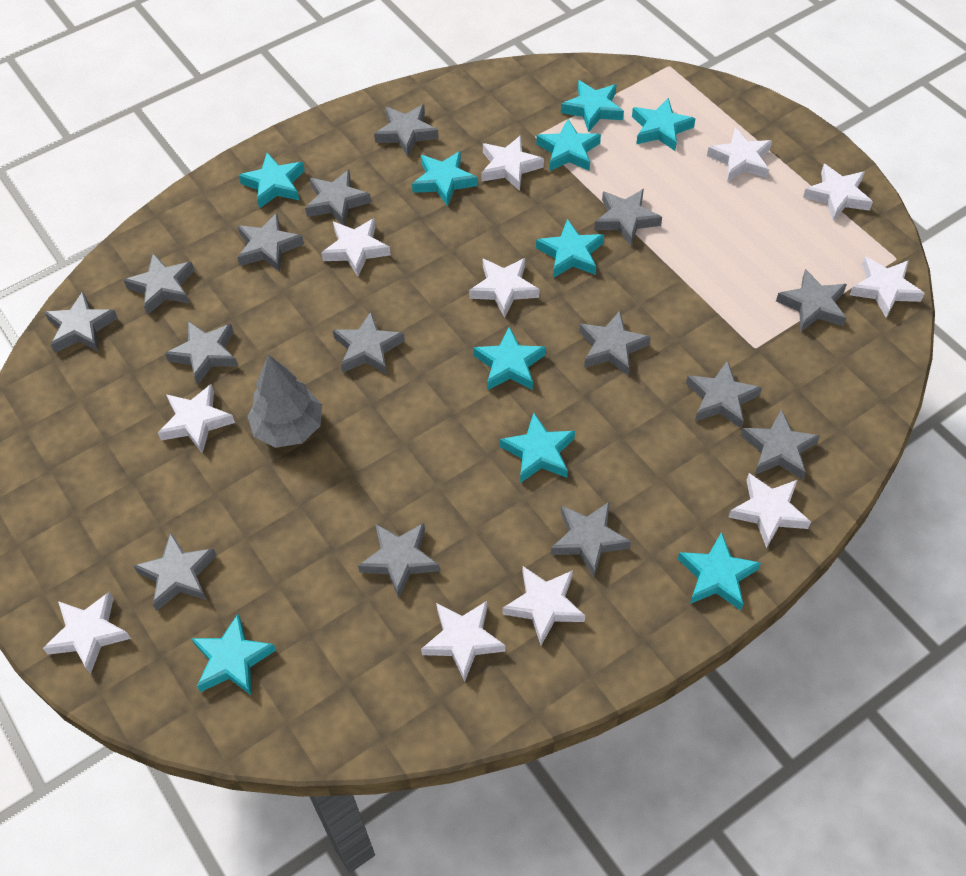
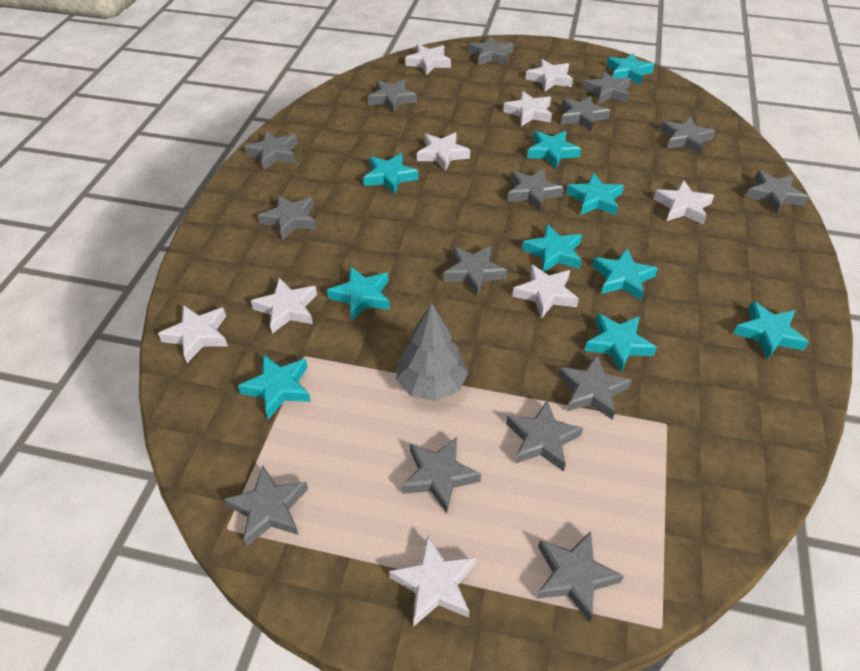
white star: [43,592,131,674] [158,384,235,453] [321,218,391,277] [421,601,505,682] [469,258,540,318] [481,135,544,191] [502,566,585,645] [707,127,772,182] [729,473,811,548] [803,164,873,221] [850,257,925,318] = 11 -> [158,305,228,363] [251,278,317,334] [389,536,476,626] [405,44,451,75] [417,132,470,172] [503,91,552,126] [512,264,579,319] [526,59,573,91] [653,180,714,224] = 9

